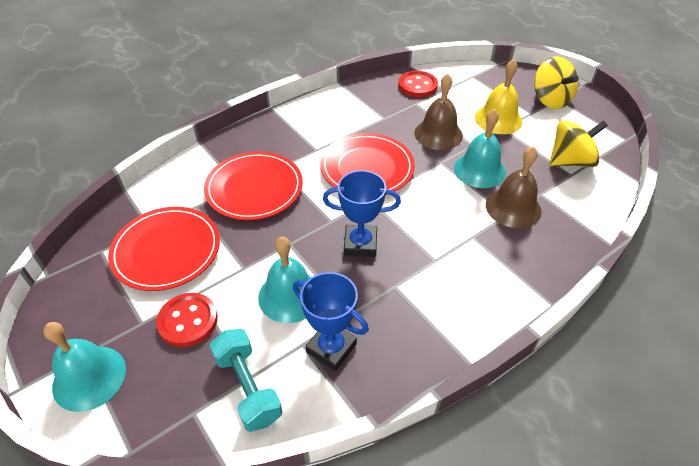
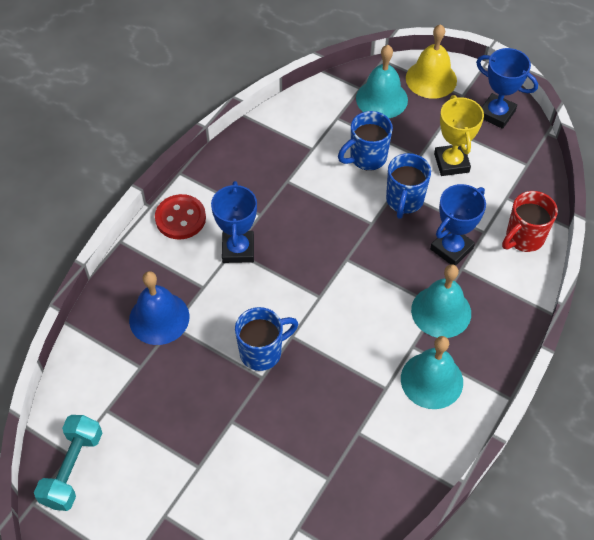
blue bell: none = 0 -> [129,271,189,345] = 1
blue mug: none = 0 -> [235,307,298,371] [338,111,393,171] [386,153,431,219] = 3
blue trophy: [293,272,369,371] [323,170,401,257] = 2 -> [211,181,257,263] [430,184,486,266] [476,48,538,129] = 3
brown bell: [414,74,463,150] [486,146,542,228] = 2 -> none = 0
red button: [156,293,218,347] [398,71,438,98] = 2 -> [155,194,206,240] = 1
red mug: none = 0 -> [502,191,558,252] = 1
red plate: [108,207,220,291] [204,151,303,220] [320,133,415,195] = 3 -> none = 0
yellow spinning top: [534,56,579,109] [549,120,608,167] = 2 -> none = 0
yellow trophy: none = 0 -> [434,95,484,176] = 1

